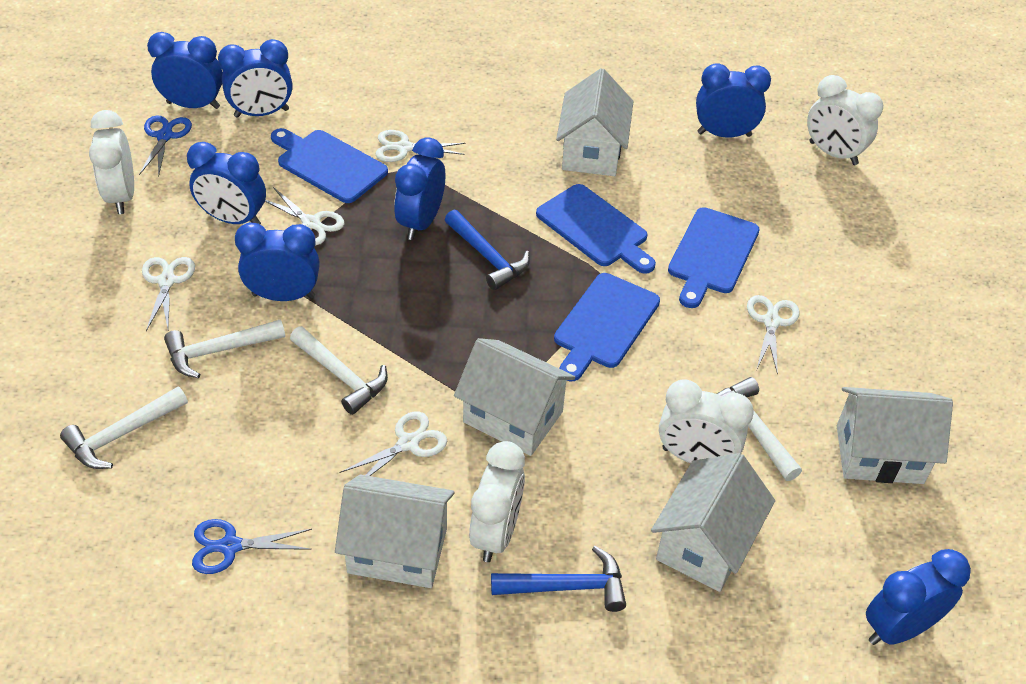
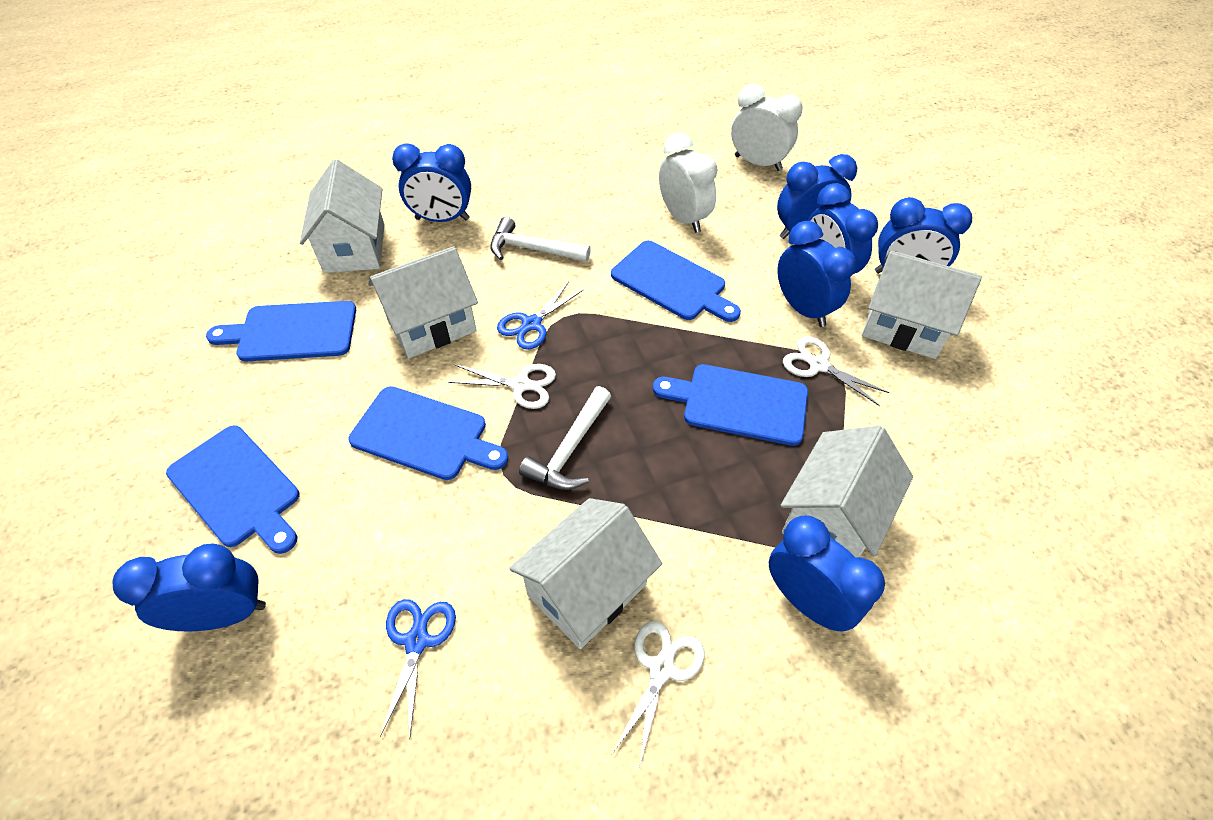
blue cutting board: [271,128,388,203] [536,184,656,274] [554,273,660,381] [668,207,760,308] = 4 -> [166,425,299,554] [206,301,356,361] [348,386,508,480] [611,241,741,322] [653,364,808,446] = 5
blue hammer: [445,210,530,290] [491,546,626,612] = 2 -> none = 0
white clock: [89,110,134,214] [469,441,525,562] [659,379,754,463] [807,75,883,165] = 4 -> [659,133,717,233] [731,84,803,171] = 2
white hammer: [60,387,188,469] [164,319,285,378] [290,326,388,415] [717,377,802,481] = 4 -> [490,217,591,262] [519,386,611,490] = 2
white scissors: [142,257,195,331] [265,187,345,245] [339,411,447,476] [376,130,466,162] [747,295,799,375] = 5 -> [448,364,556,409] [612,621,705,765] [783,336,889,406] = 3

